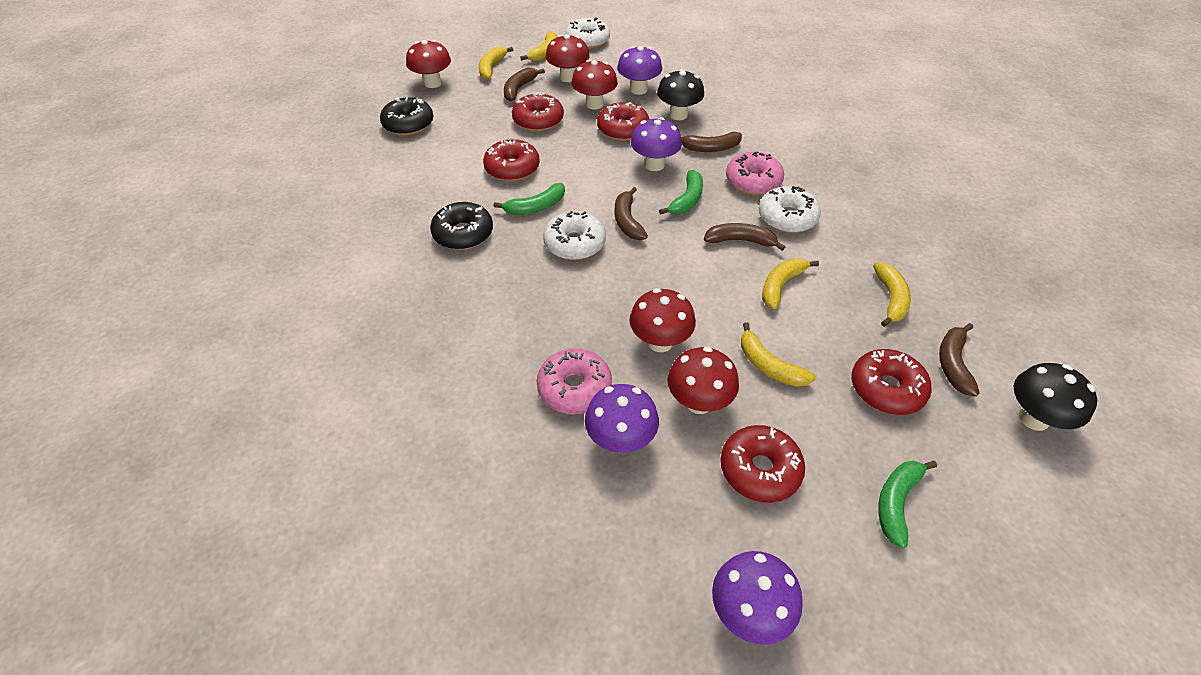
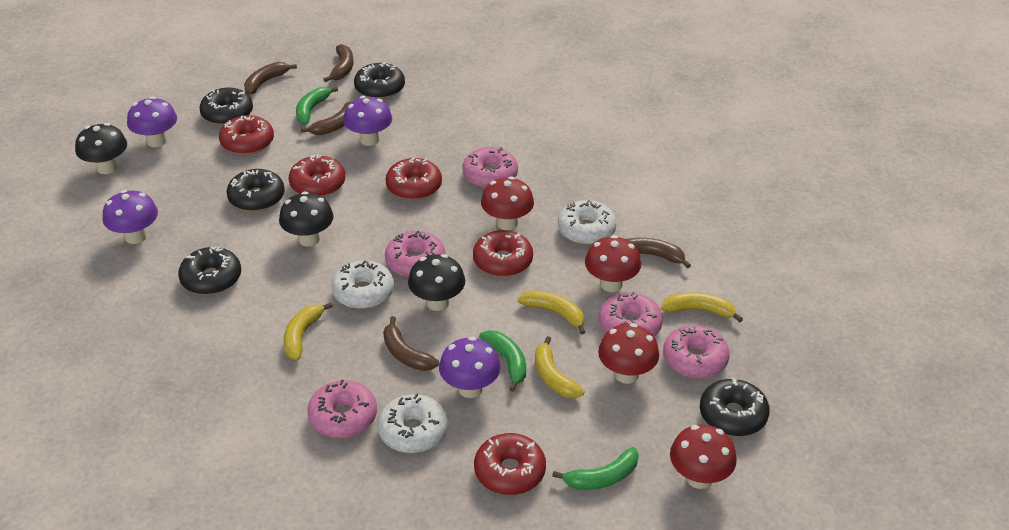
black donut: [380,97,433,136] [430,202,493,250] = 2 -> [178,246,241,295] [200,88,253,125] [226,169,285,212] [354,63,405,99] [700,378,770,436] = 5
black mushroom: [657,69,704,120] [1014,363,1097,431] = 2 -> [75,123,127,174] [279,192,334,246] [408,254,465,311] = 3
pink donut: [536,348,612,414] [726,151,784,195] = 2 -> [307,380,377,438] [385,231,445,277] [463,147,518,188] [599,291,663,336] [663,325,730,378] = 5
red mushroom: [406,40,451,88] [546,34,590,82] [572,60,618,109] [630,288,696,352] [667,347,739,414] = 5 -> [481,176,534,230] [585,235,641,292] [598,323,659,384] [670,425,737,489] = 4
yellow banana: [479,47,513,80] [520,31,557,61] [741,322,816,387] [762,258,819,309] [873,262,911,327] = 5 -> [284,302,333,360] [518,290,585,335] [535,336,584,398] [661,292,743,322] = 4

